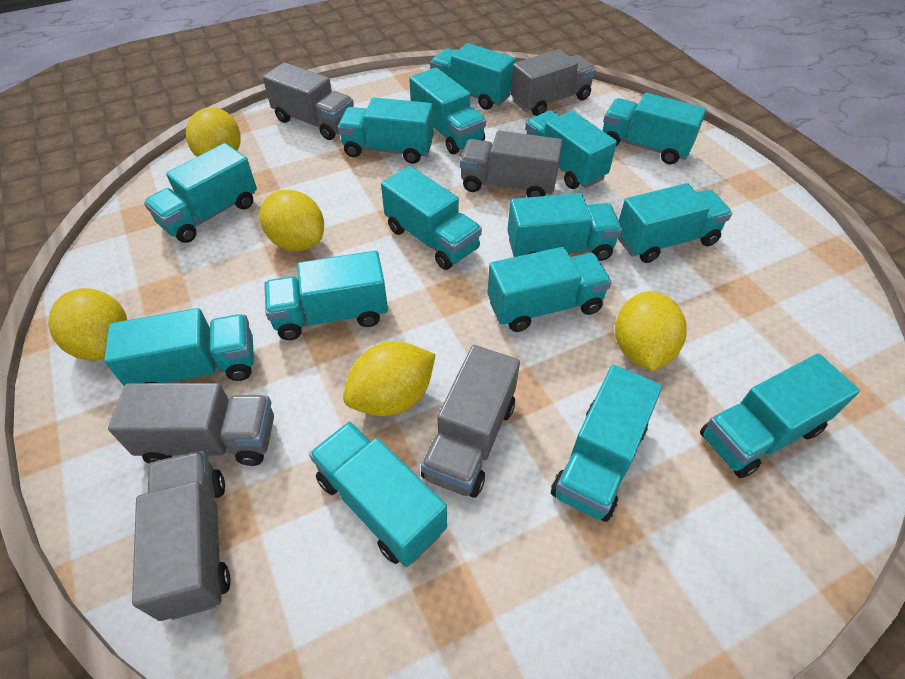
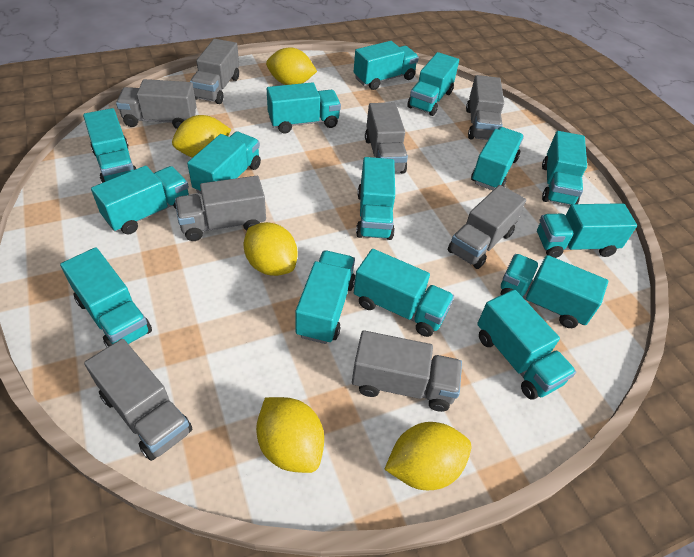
grey truck: [108,383,274,466] [132,450,230,621] [263,62,354,140] [421,345,520,498] [460,131,563,197] [511,49,596,116] = 6 -> [84,339,192,461] [116,79,197,129] [175,176,266,241] [190,39,239,104] [352,330,462,412] [365,103,408,174] [448,185,526,269] [466,75,504,140] = 8

